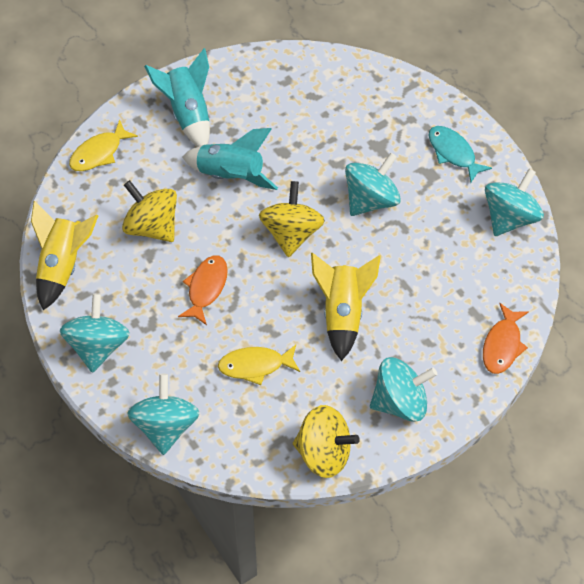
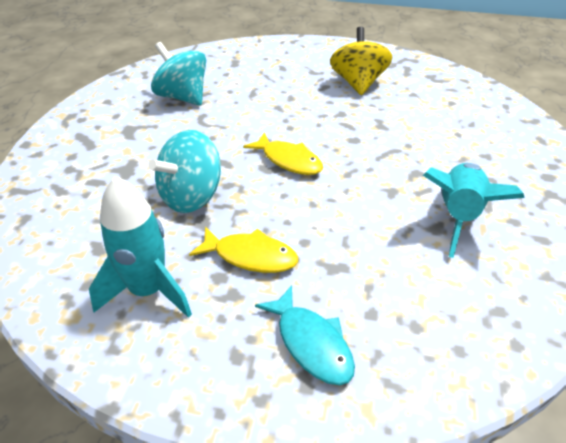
orange fish: [178,255,228,325] [483,303,529,374] = 2 -> none = 0
turquoise spinning top: [60,294,130,373] [128,374,200,455] [345,153,401,216] [370,357,437,422] [485,169,544,236] = 5 -> [148,130,221,213] [151,42,206,106] = 2
yellow rocket: [31,201,98,310] [311,253,381,361] = 2 -> none = 0
yellow spinning top: [122,180,177,242] [259,181,325,257] [293,405,360,478] = 3 -> [330,27,392,95] = 1

